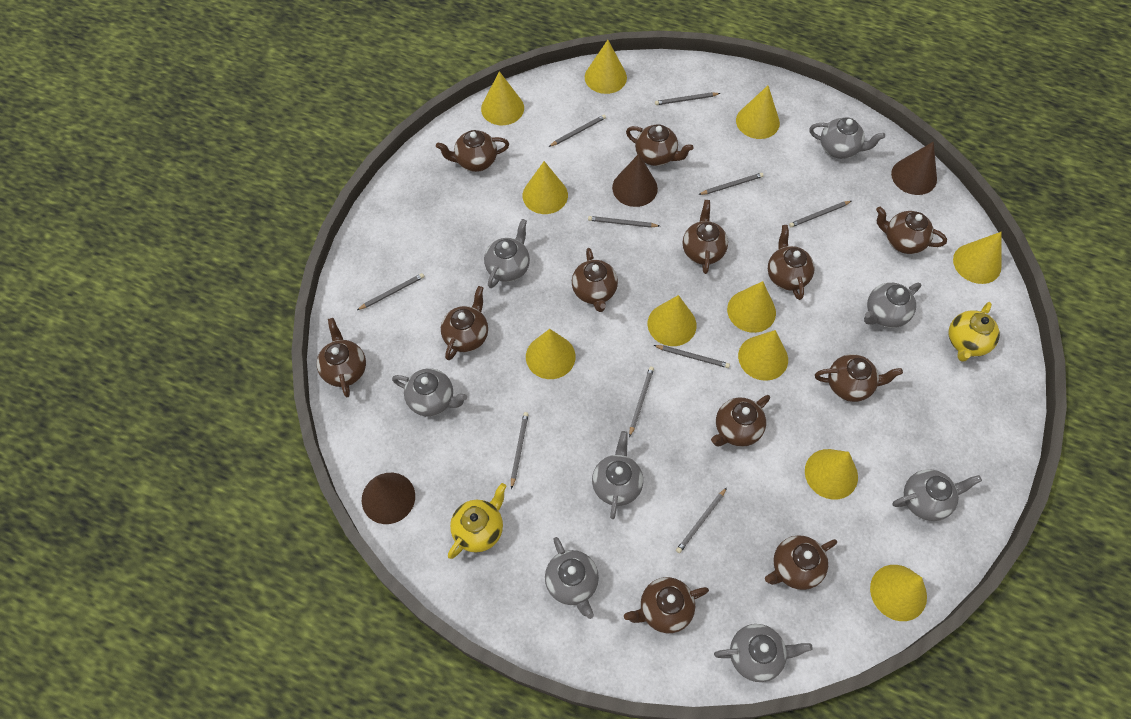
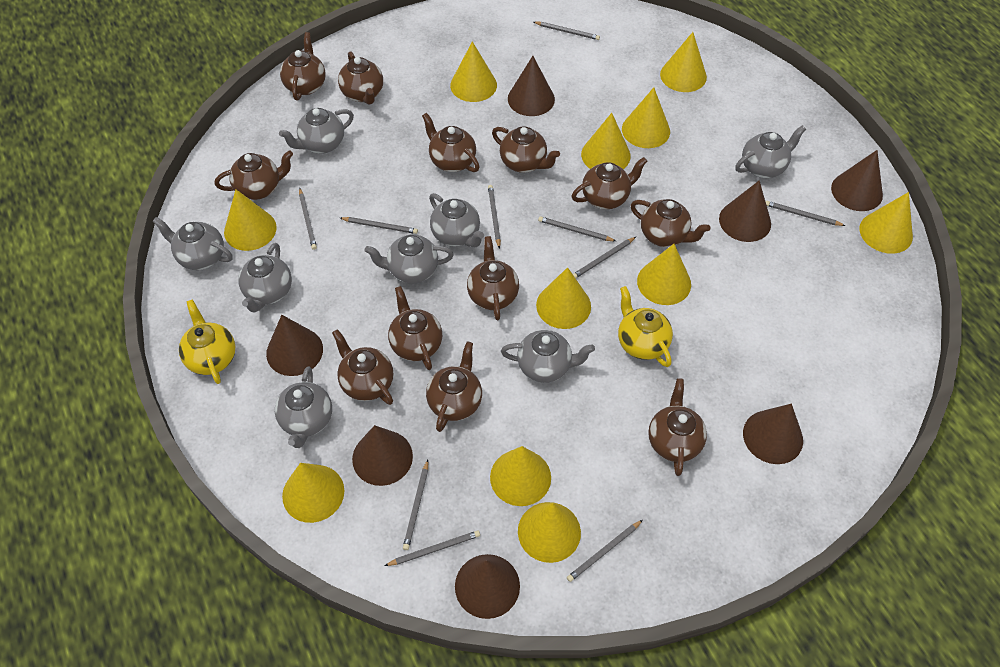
brown cone: [362,473,415,524] [612,154,658,207] [891,142,937,195] = 3 -> [266,315,323,376] [352,425,413,486] [455,554,520,619] [508,56,555,116] [719,180,771,242] [743,404,803,464] [831,150,883,211] = 7

